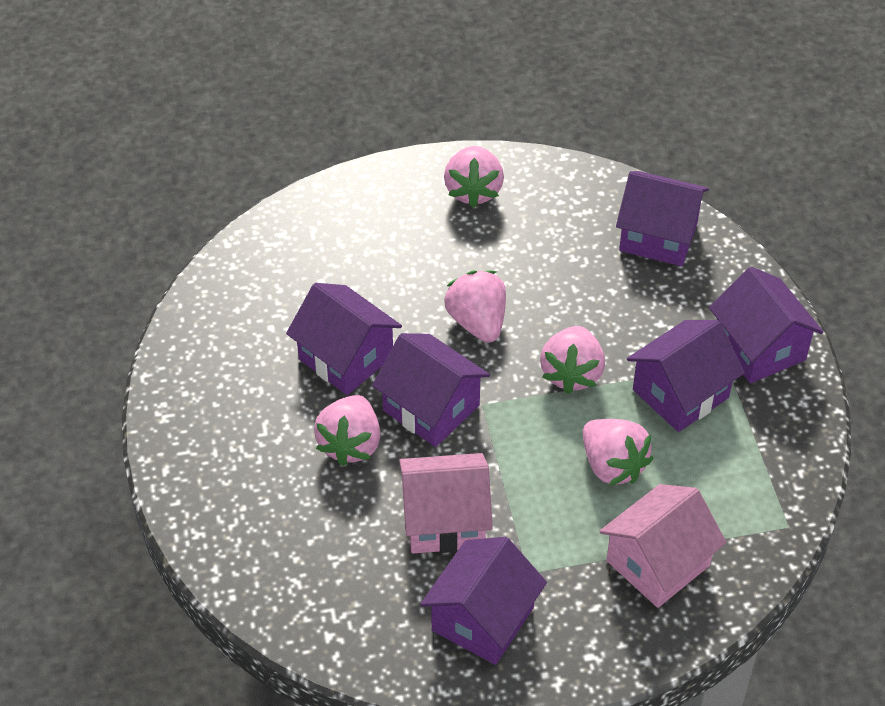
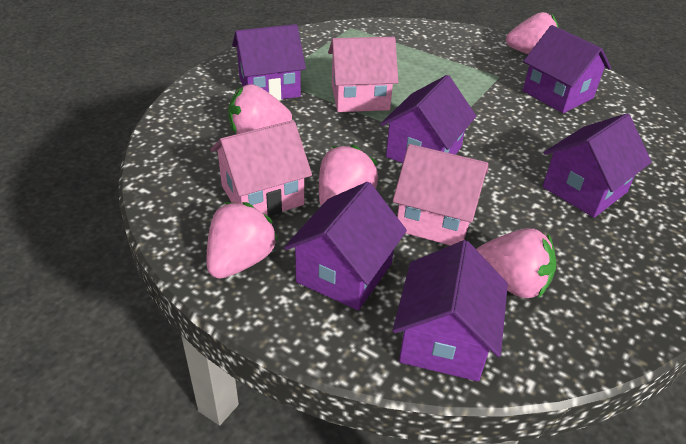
pink house: [399,453,493,554] [599,484,726,608] = 2 -> [211,120,312,217] [328,37,398,112] [393,144,488,246] = 3

